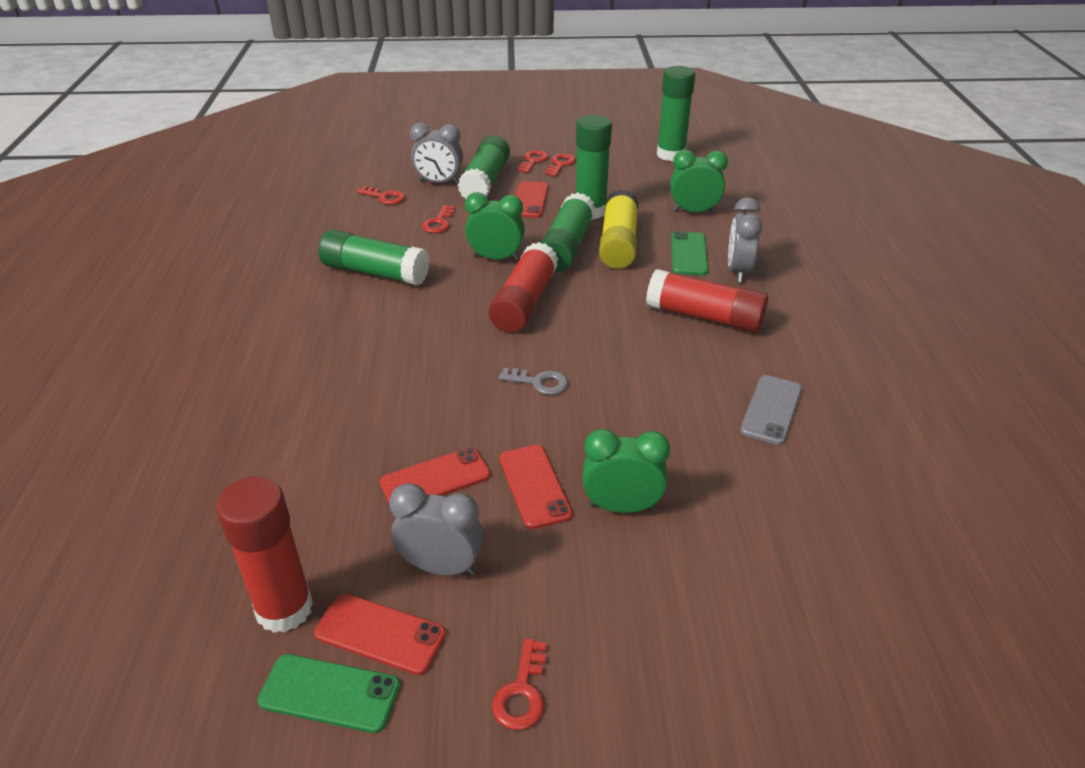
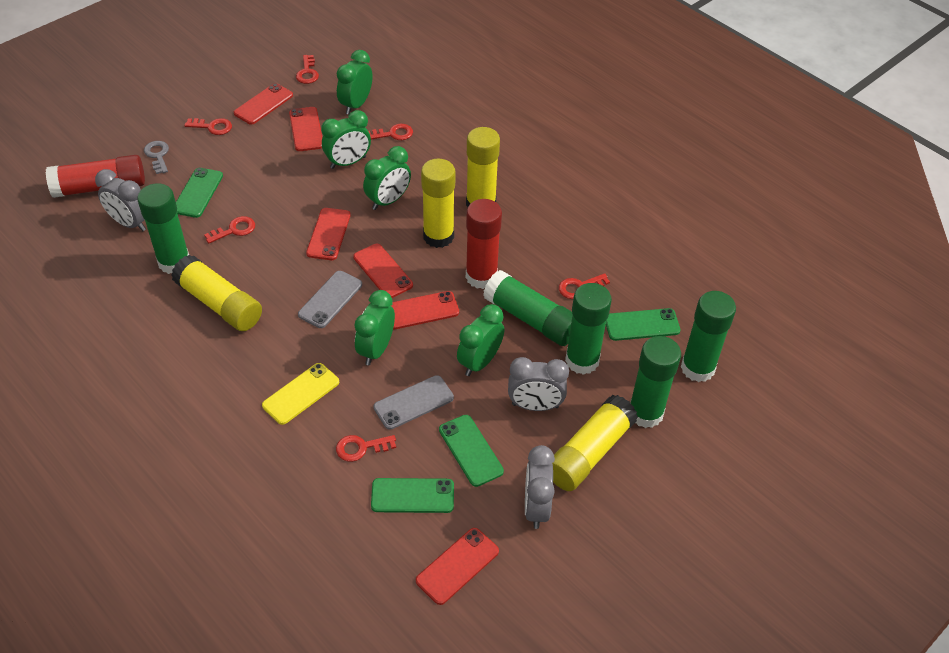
green clock: [465,192,525,261] [583,429,670,513] [670,150,728,213] = 3 -> [321,110,371,169] [337,50,373,114] [355,290,395,365] [363,146,411,210] [457,304,504,376] = 5
green phone: [257,654,400,733] [671,231,708,275] = 2 -> [176,168,223,218] [371,478,454,513] [439,415,504,487] [606,308,680,341] = 4
grey phone: [740,375,802,445] = 1 -> [298,271,362,328] [373,375,454,430] = 2
red glue stick: [216,477,313,633] [489,242,558,333] [646,269,768,333] = 3 -> [46,155,145,198] [466,199,502,289] = 2
red key: [357,186,405,205] [422,205,455,233] [492,638,546,730] [518,150,548,173] [545,153,576,177] = 5 -> [184,118,232,135] [204,216,255,244] [296,55,319,84] [336,435,396,462] [369,124,413,140] [559,273,610,299] = 6
red phone: [314,593,446,675] [380,447,491,505] [500,445,573,529] [515,181,549,218] = 4 -> [234,83,293,125] [289,107,322,151] [306,208,351,260] [353,244,413,298] [391,291,459,329] [416,528,499,605] = 6
yellow glue stick: [599,189,638,269] = 1 -> [171,255,262,331] [421,159,456,248] [466,127,500,207] [552,395,638,491] = 4
yellow phone: none = 0 -> [262,363,339,425] = 1

